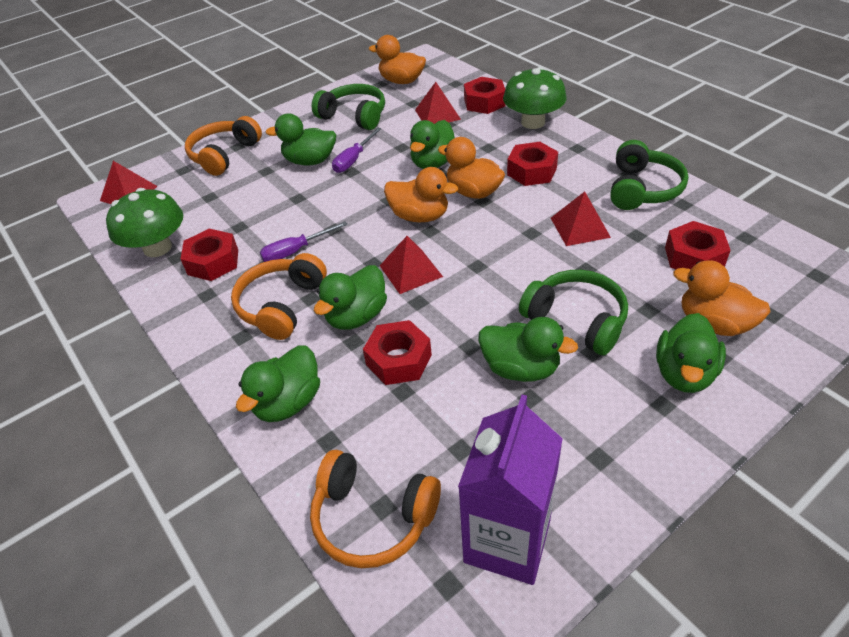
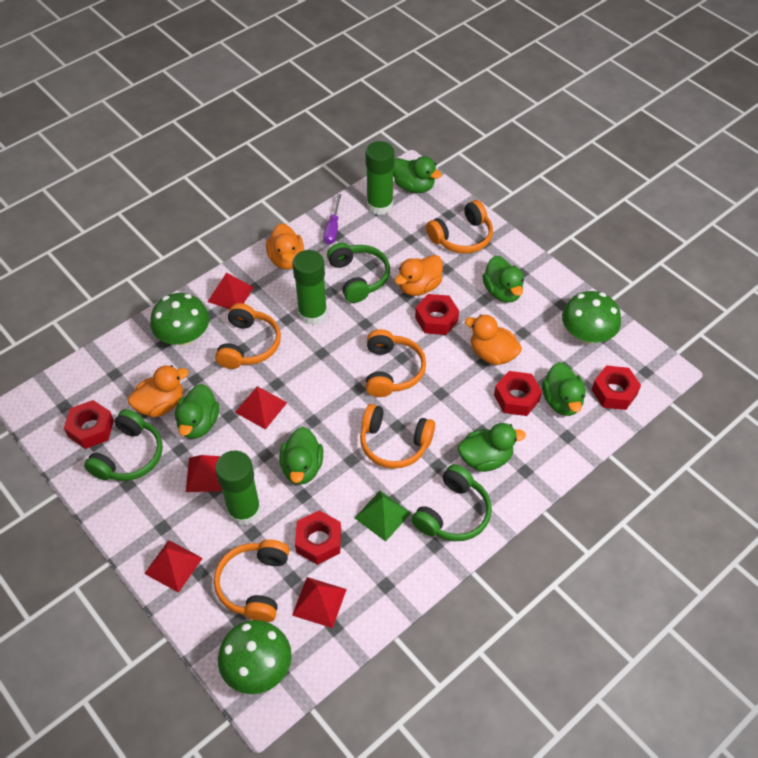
green glue stick: none = 0 -> [215,451,261,525] [292,250,327,325] [365,141,395,215] = 3
green mushroom: [106,188,183,257] [503,67,567,129] = 2 -> [150,293,209,346] [218,620,292,694] [562,291,621,344] = 3
green pyramid: none = 0 -> [355,491,411,542] = 1
orange headphones: [185,116,262,176] [231,253,327,340] [310,449,441,568] = 3 -> [214,539,289,622] [215,303,281,369] [360,404,435,469] [366,329,426,397] [426,200,493,254] = 5
purple carton: [458,395,563,585] = 1 -> none = 0
purple screwdriver: [260,222,348,262] [332,127,381,173] = 2 -> [323,194,341,244] = 1
red pyramid: [100,161,158,204] [380,236,443,294] [415,82,461,124] [551,191,611,246] = 4 -> [144,540,203,593] [186,455,222,492] [208,272,254,309] [235,386,287,430] [292,577,347,628] = 5

